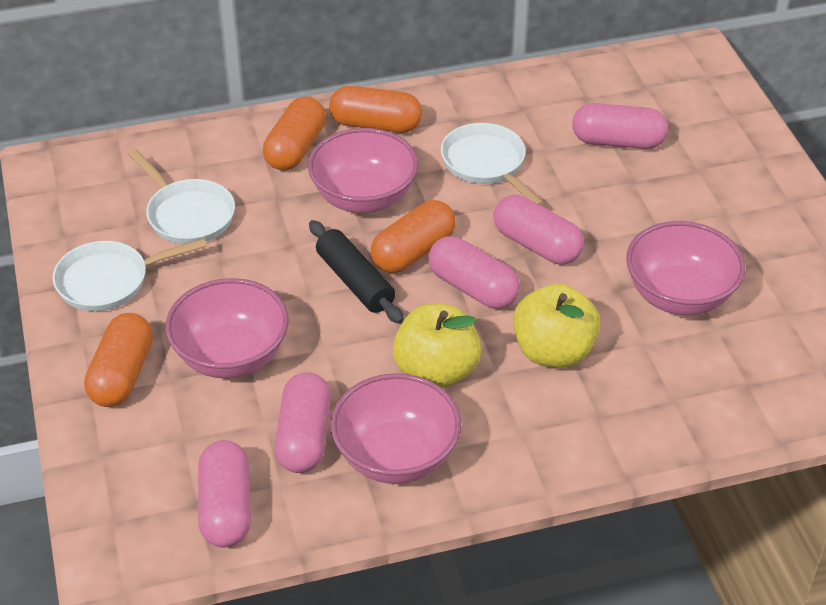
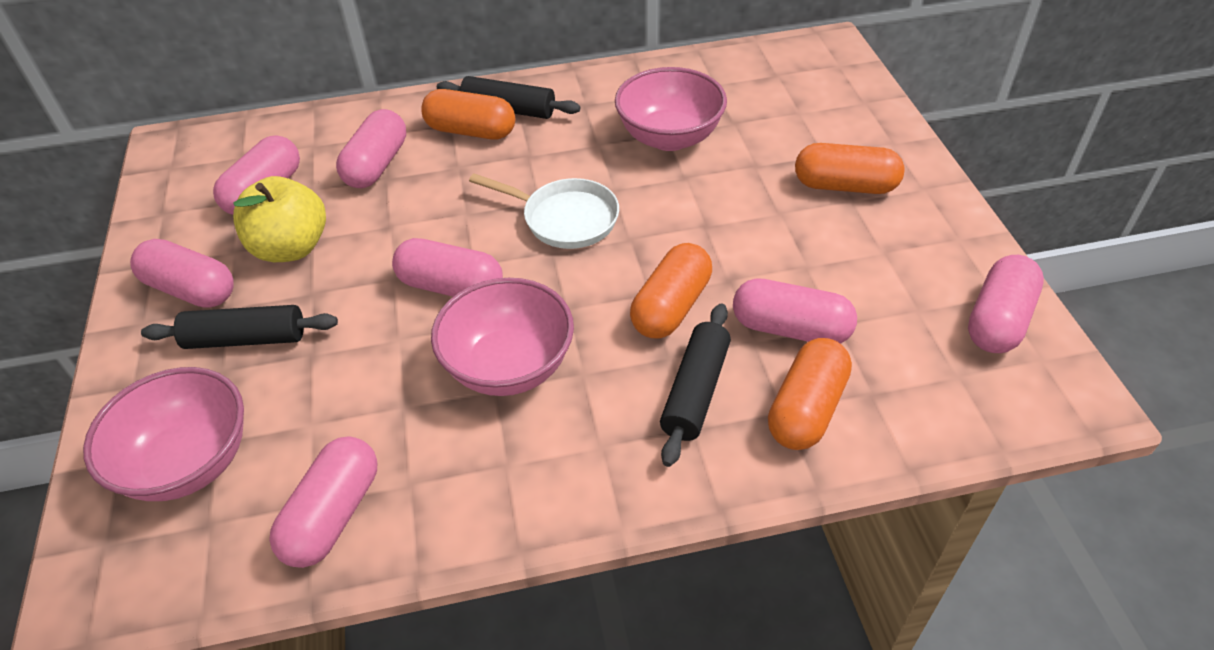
black rolling pin: [309,220,404,324] = 1 -> [141,305,338,349] [437,76,580,119] [660,303,731,467] = 3
pink bowl: [165,278,289,379] [308,128,418,213] [330,373,461,484] [626,221,745,315] = 4 -> [83,367,244,501] [431,278,574,396] [615,67,727,151] = 3
pink capsule: [198,440,251,548] [274,372,331,473] [428,236,520,309] [493,195,584,265] [572,103,668,149] = 5 -> [130,239,233,308] [213,135,300,215] [269,437,377,568] [336,109,406,188] [392,238,503,297] [733,278,857,344] [968,255,1044,353] = 7
white pan: [53,238,207,311] [128,149,235,244] [441,123,544,206] = 3 -> [469,173,619,249] = 1
yellow apple: [393,304,481,388] [513,283,600,368] = 2 -> [233,176,326,262] = 1

